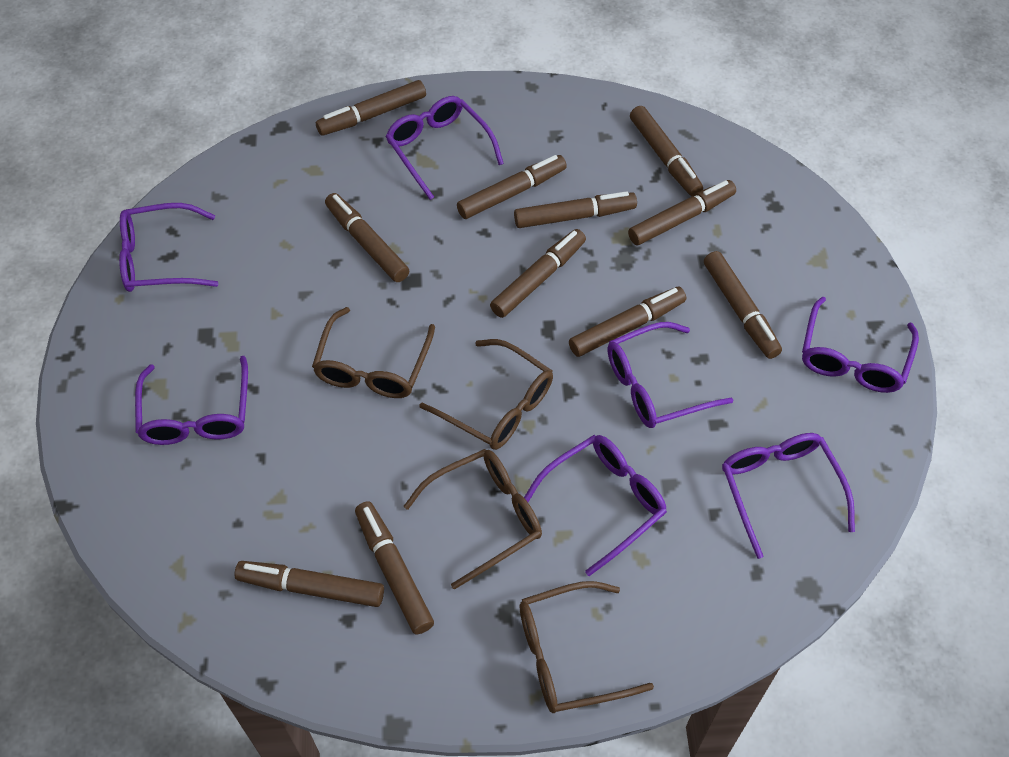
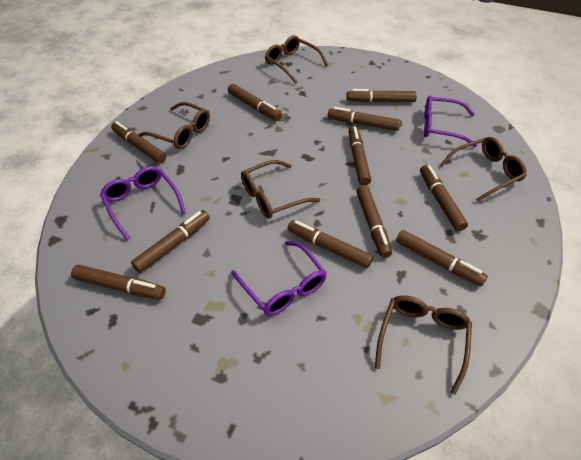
brown glasses: [312,307,435,398] [403,449,542,590] [419,339,553,450] [519,581,654,713] = 4 -> [138,102,210,149] [241,160,320,219] [265,36,328,84] [375,295,472,395] [440,137,527,202] = 5
purple glasses: [119,203,218,292] [135,356,248,445] [385,96,504,200] [524,435,667,576] [607,322,733,428] [722,433,855,559] [802,296,919,393] = 7 -> [100,166,186,240] [231,241,327,316] [424,96,477,147] = 3

